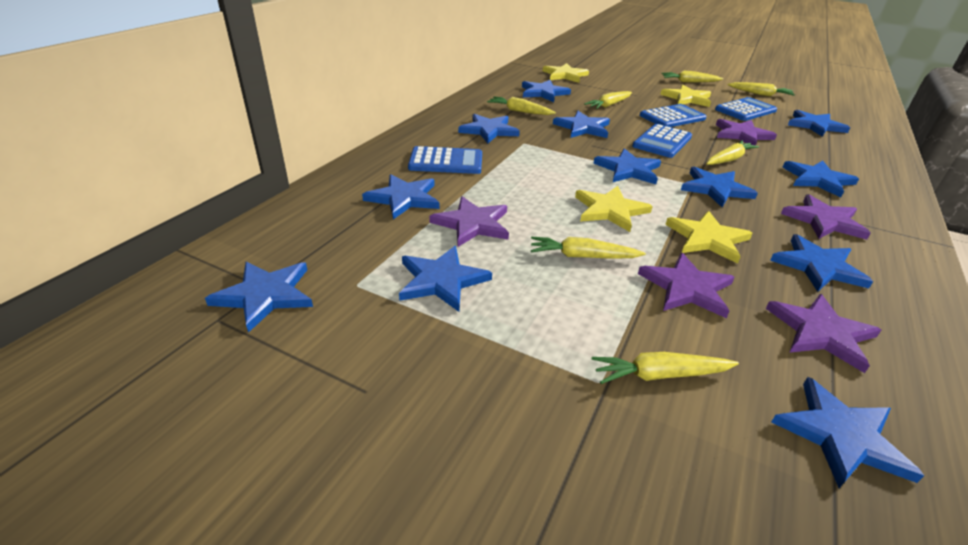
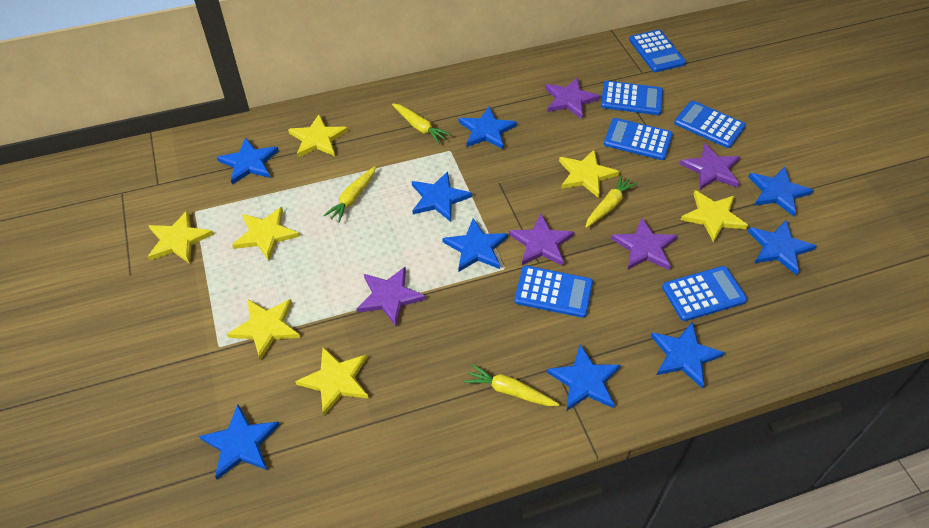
blue calculator: [408,146,482,174] [632,124,692,158] [639,104,707,127] [715,97,777,121] = 4 -> [514,266,593,318] [601,81,663,115] [604,118,673,160] [629,29,686,72] [662,266,747,321] [674,101,746,148] = 6
blue star: [205,262,313,333] [362,174,439,219] [399,246,492,312] [458,114,520,143] [522,80,571,102] [553,111,610,138] [593,148,661,184] [681,167,758,207] [770,234,873,292] [771,377,924,488] [782,161,859,197] [788,110,850,136] = 12 -> [199,405,280,480] [217,137,279,185] [412,171,472,222] [442,218,508,272] [459,106,517,149] [547,344,621,411] [651,322,725,388] [748,220,816,275] [749,167,813,216] = 9
yellow carrot: [487,97,556,115] [531,237,646,259] [584,91,632,109] [592,352,739,384] [662,70,723,82] [707,140,759,165] [727,82,795,96] = 7 -> [323,166,376,223] [392,103,451,144] [464,364,559,406] [585,175,637,228] = 4
yellow star: [543,63,589,83] [575,186,653,232] [660,84,711,107] [665,211,753,264] = 4 -> [148,210,214,264] [227,299,300,360] [232,207,300,260] [288,114,348,157] [295,347,369,415] [559,150,619,198] [681,190,748,242] = 7

